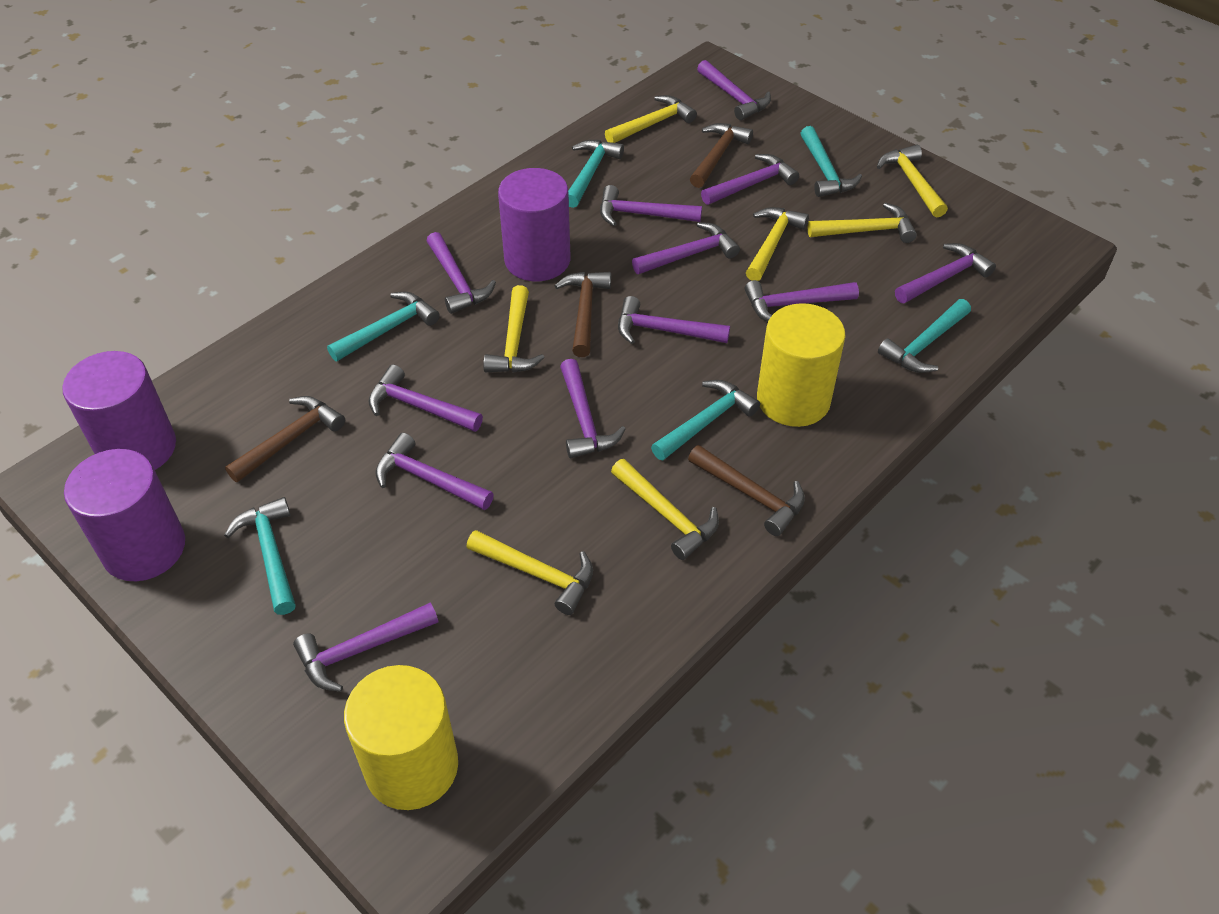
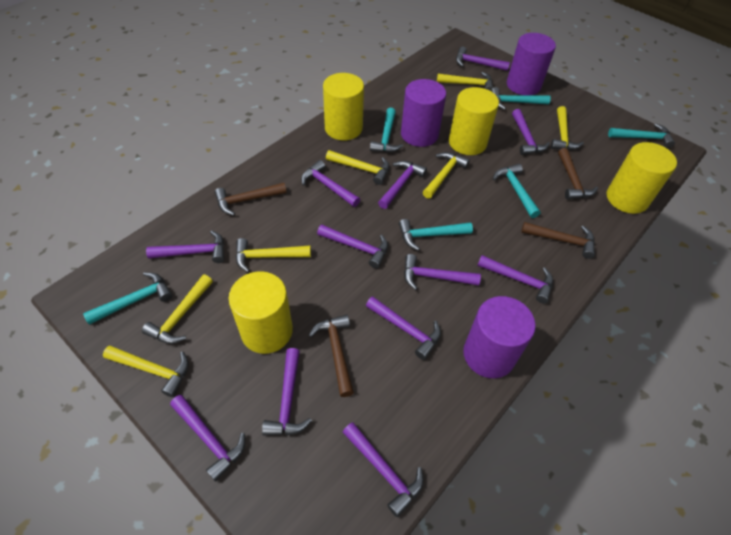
yellow cylinder: [344,665,458,810] [757,303,845,427] = 2 -> [229,271,293,354] [323,73,364,140] [449,87,499,155] [607,142,677,214] = 4

